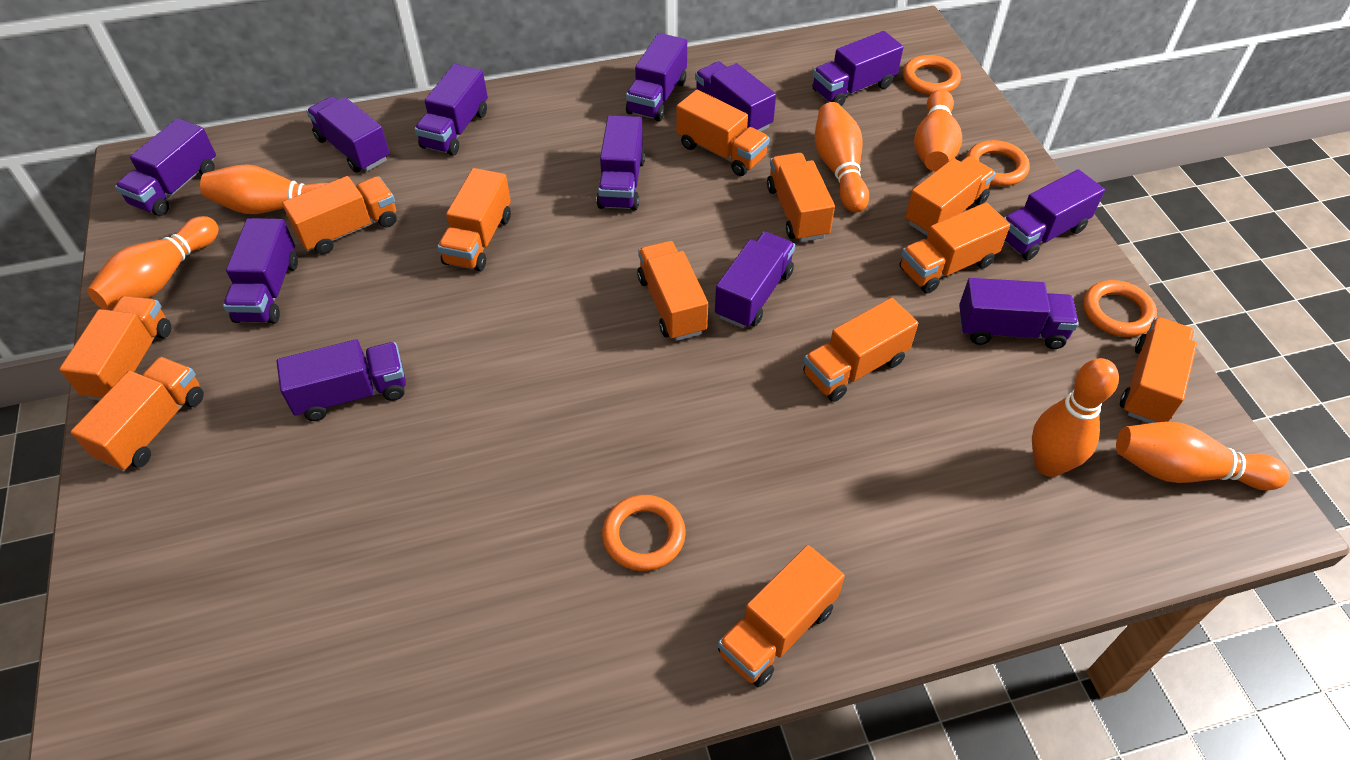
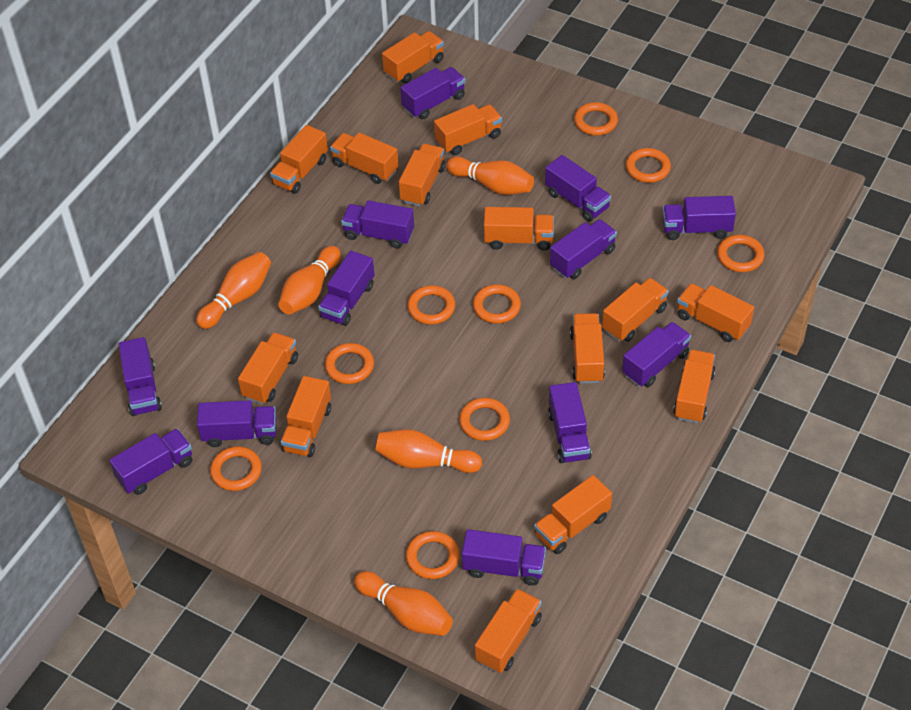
orange bowling pin: [87,216,219,310] [200,164,328,214] [815,102,869,213] [914,89,962,172] [1032,358,1119,477] [1116,422,1289,491] = 6 -> [196,252,271,329] [278,246,341,315] [354,571,453,636] [375,429,482,473] [446,157,534,195] = 5
orange ring: [602,495,686,571] [903,55,961,95] [966,140,1030,186] [1083,280,1157,337] = 4 -> [210,446,262,491] [325,343,374,384] [406,531,460,579] [407,285,455,325] [459,398,510,441] [473,284,521,324] [574,102,618,136] [626,148,671,183] [717,235,765,272] = 9
orange truck: [59,296,171,401] [71,357,204,472] [282,176,397,254] [438,168,511,272] [637,241,708,341] [676,90,770,176] [718,545,845,687] [767,153,835,242] [803,298,918,402] [900,202,1010,294] [905,156,995,236] [1120,317,1197,423] = 12 -> [238,332,298,404] [270,125,328,194] [281,376,331,457] [330,132,399,184] [382,31,444,84] [399,144,446,206] [434,104,502,155] [475,589,542,673] [484,207,554,250] [534,475,612,554] [570,313,605,383] [602,278,669,342] [673,350,716,423] [677,283,754,342] = 14

